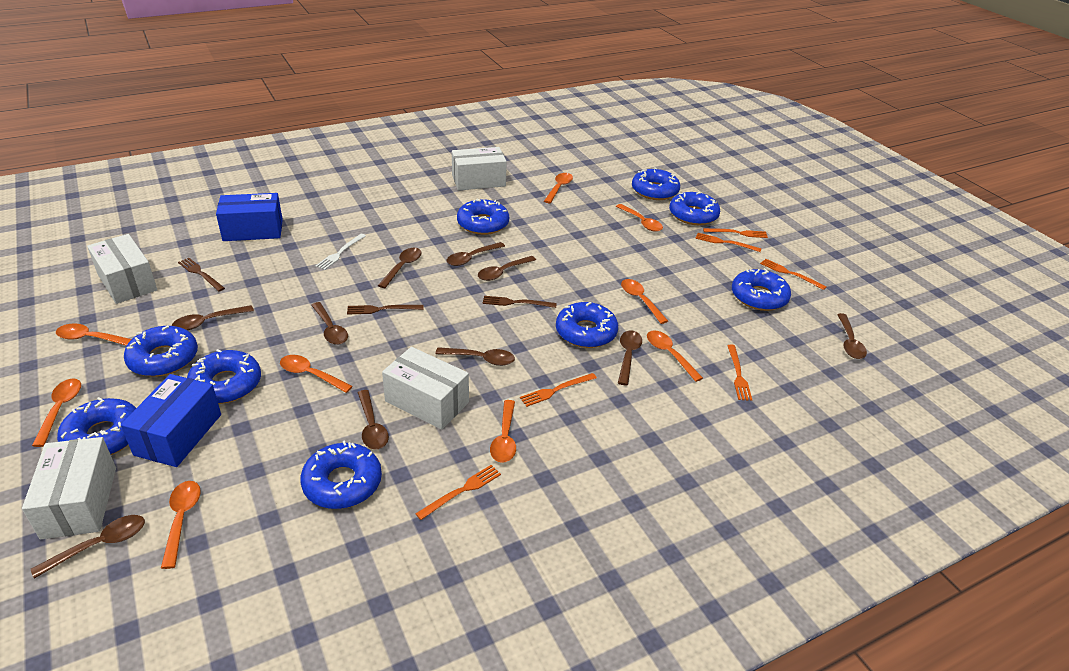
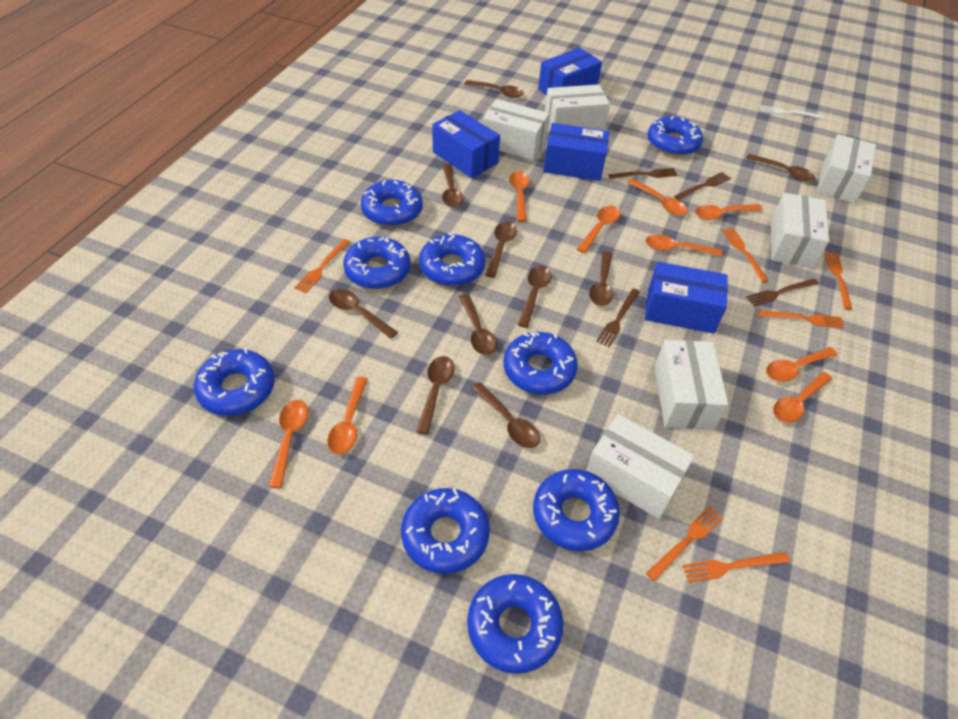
blue box: [121,374,221,467] [216,193,283,241] = 2 -> [432,110,500,178] [538,47,602,95] [543,123,609,181] [645,262,728,334] = 4
brown fork: [178,258,225,291] [347,305,424,315] [483,296,557,308] = 3 -> [596,288,640,348] [609,168,678,179] [674,172,731,200] [746,278,819,306] = 4
white box: [22,437,116,539] [87,234,157,304] [382,347,469,430] [452,147,507,190] = 4 -> [483,99,549,160] [545,84,610,130] [586,414,695,519] [654,340,728,430] [771,193,829,268] [817,134,876,203] = 6

